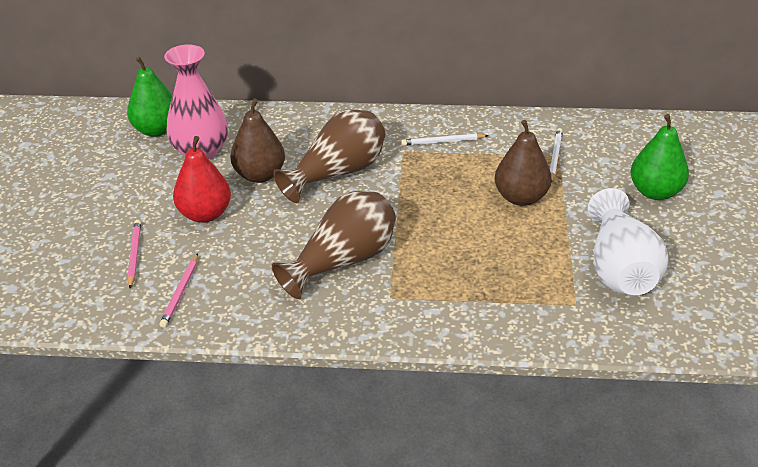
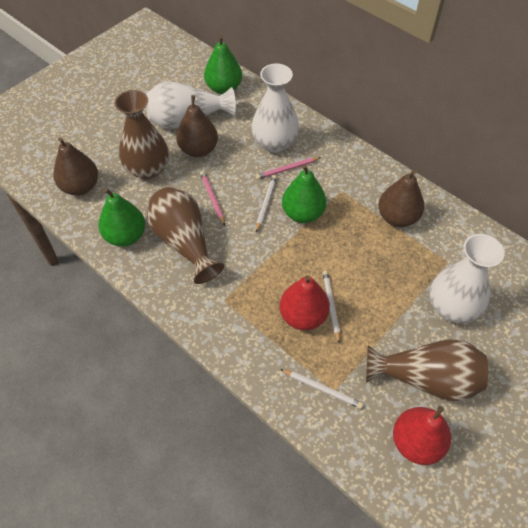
brown pear: [230,98,285,183] [495,120,552,206] = 2 -> [53,138,98,195] [176,95,218,157] [378,170,424,227] = 3
brown vase: [272,191,396,299] [273,109,385,203] = 2 -> [114,90,169,179] [147,187,224,284] [366,339,488,402] = 3
green pear: [127,57,173,137] [630,114,689,200] = 2 -> [98,188,145,247] [204,35,242,94] [282,164,327,223] = 3
pink vase: [164,44,228,159] = 1 -> none = 0
red pear: [173,136,231,223] = 1 -> [280,275,330,330] [393,406,451,465] = 2
white pencil: [401,133,489,146] [550,128,563,182] = 2 -> [256,175,277,232] [281,369,363,409] [322,271,340,344] = 3
white vase: [588,188,669,295] = 1 -> [146,81,236,129] [251,64,299,153] [429,234,504,323] = 3

